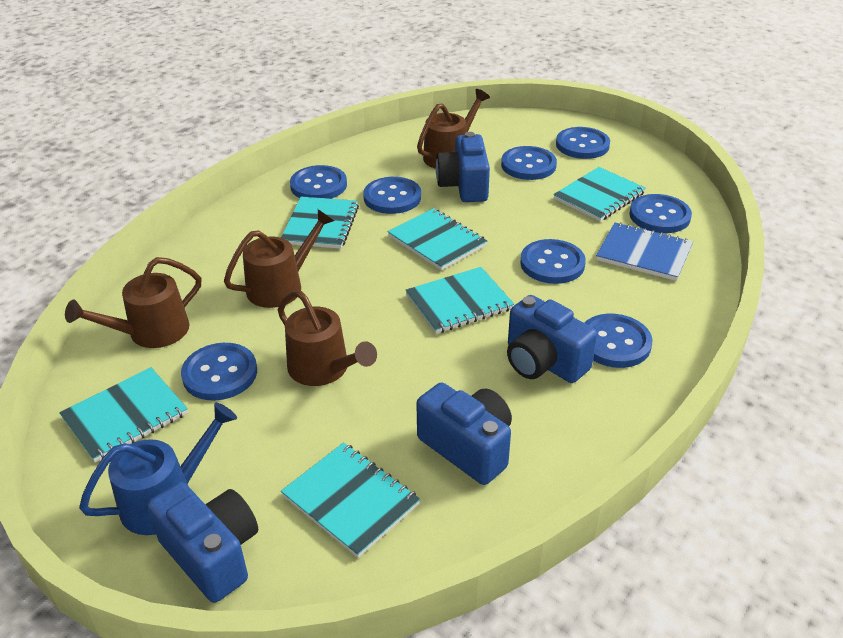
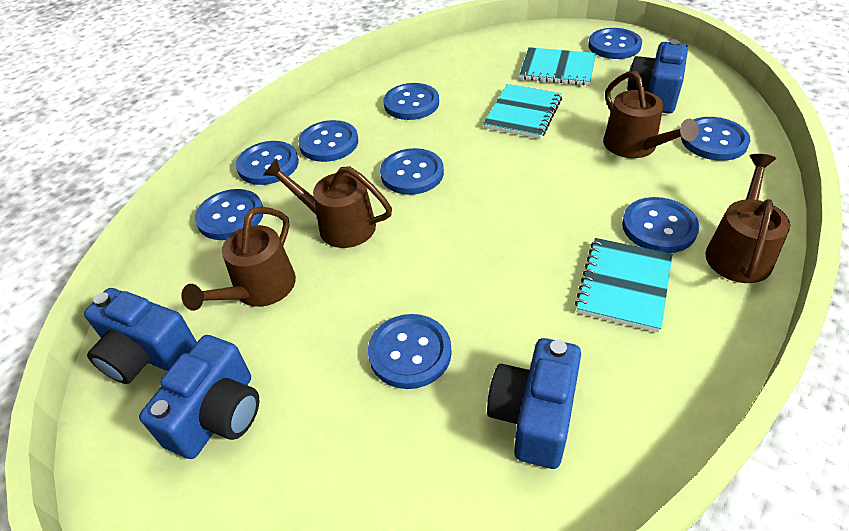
blue button: [181,343,257,401] [290,165,347,199] [363,177,421,214] [501,146,557,180] [520,239,586,284] [556,127,610,159] [584,314,653,368] [629,194,692,233] = 8 -> [195,189,263,240] [236,141,299,185] [298,120,358,162] [368,314,452,389] [380,148,444,195] [383,83,439,120] [588,28,642,59] [622,197,699,253] [681,117,750,161] = 9
blue notebook: [596,222,693,281] = 1 -> none = 0
blue watering can: [79,403,237,535] = 1 -> none = 0
turquoise notebook: [59,367,188,463] [281,196,359,249] [281,442,420,558] [388,208,487,271] [405,267,514,334] [553,167,646,221] = 6 -> [483,84,562,139] [519,47,596,86] [575,238,673,332] = 3

